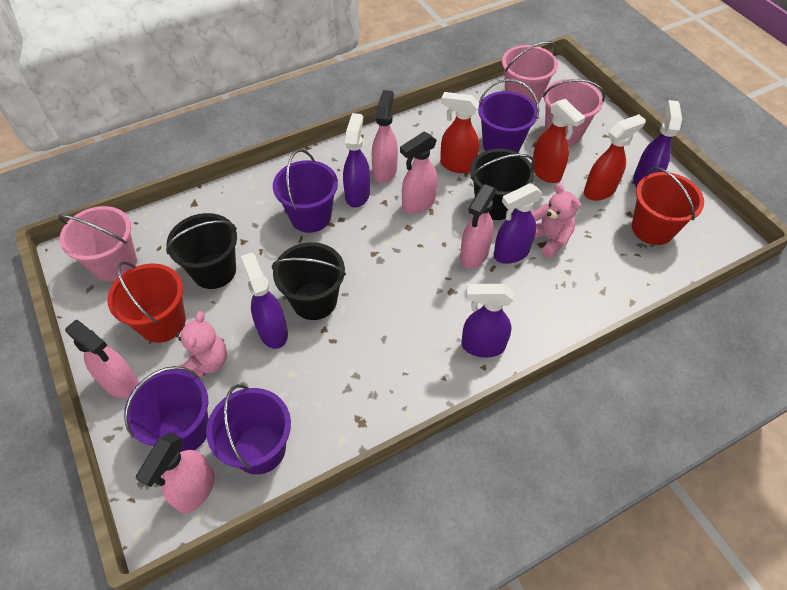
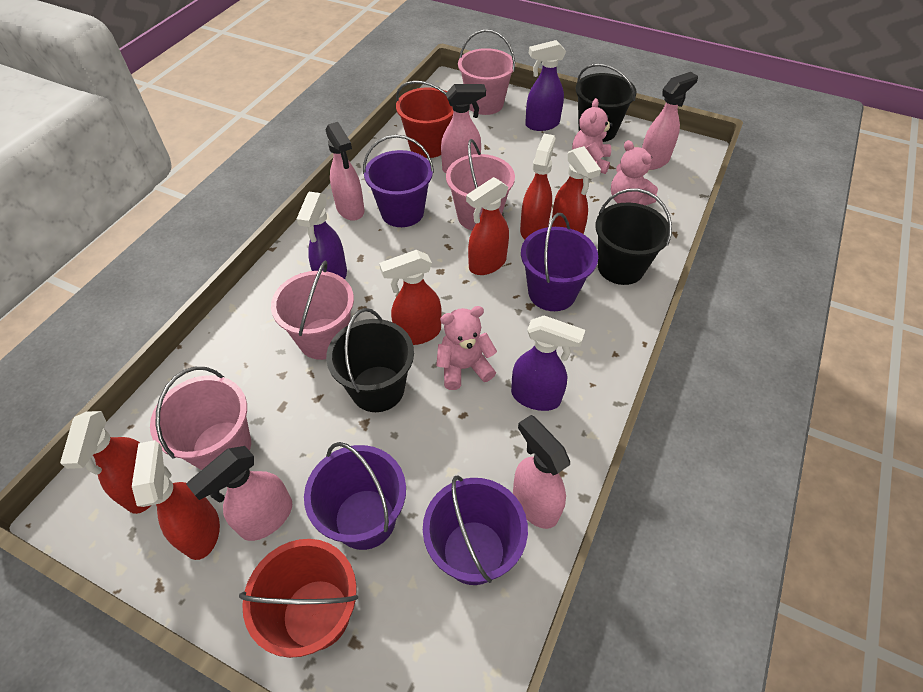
pink bucket: [58,206,137,282] [502,41,558,105] [543,79,605,145] = 3 -> [150,367,251,470] [271,261,354,360] [446,139,515,230] [458,30,515,115] = 4
pink teddy bear: [176,311,227,377] [532,183,581,258] = 2 -> [436,306,497,390] [572,98,613,174] [611,140,658,205] = 3
purple spray bottle: [241,252,288,349] [343,113,370,208] [461,284,513,357] [494,183,543,264] [633,100,682,188] = 5 -> [297,192,347,279] [511,316,585,411] [525,40,566,131] = 3
red spray bottle: [440,92,479,173] [531,99,585,183] [584,114,646,201] = 3 -> [60,411,150,514] [132,440,220,560] [379,250,442,345] [466,177,509,275] [520,134,556,239] [552,146,601,234] = 6

